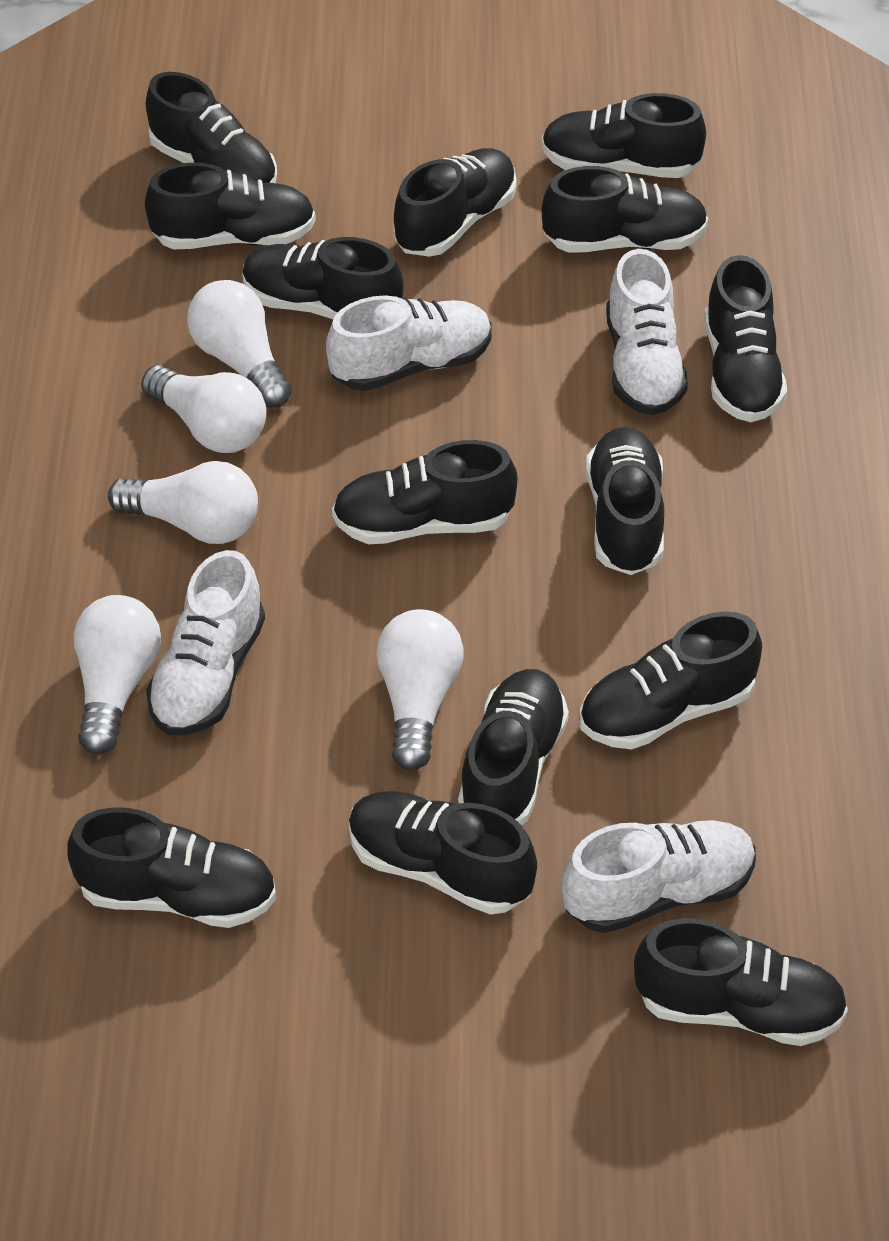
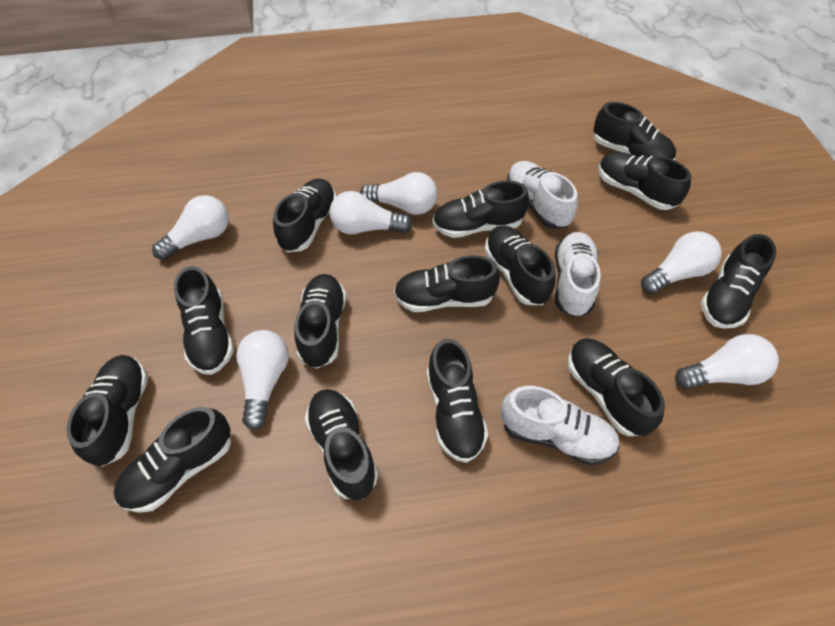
white light bulb: [74,595,161,755] [108,461,258,544] [141,365,267,453] [187,280,292,408] [376,609,464,770] = 5 -> [152,195,229,260] [236,330,289,430] [330,191,412,234] [360,172,438,215] [641,231,722,294] [675,334,779,390] = 6
white shoe: [146,550,265,735] [326,295,491,391] [561,820,756,933] [606,249,688,415] = 4 -> [501,386,619,465] [507,161,578,229] [555,232,601,317] = 3

